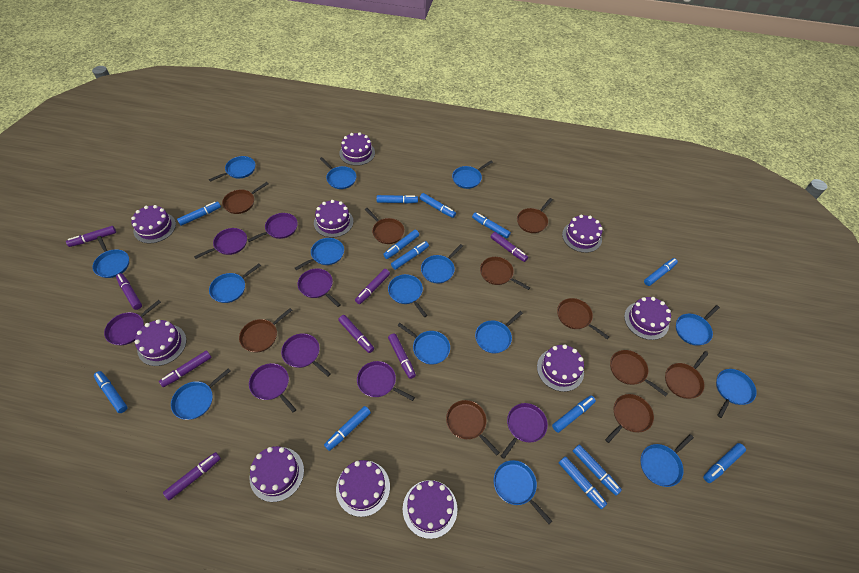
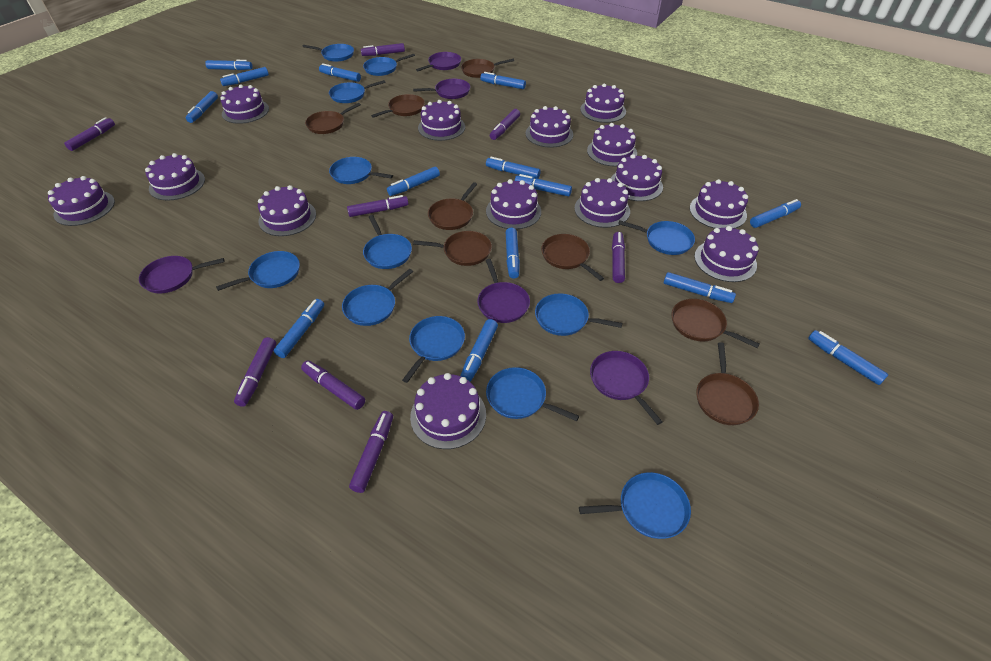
blue marker: [94,371,128,413] [177,202,221,226] [324,406,371,451] [376,195,418,204] [383,230,419,259] [391,241,429,270] [420,193,456,218] [472,212,511,239] [552,395,596,433] [559,456,607,509] [573,445,622,496] [644,258,678,286] [703,443,746,483] = 13 -> [186,91,218,123] [205,60,253,70] [220,67,269,86] [274,299,324,358] [319,63,361,82] [387,167,440,196] [460,319,498,382] [480,72,526,89] [486,157,541,179] [506,228,520,279] [515,174,572,196] [664,272,736,303] [750,199,801,228] [808,330,889,385] = 14
blue pan: [93,236,129,278] [171,368,230,420] [209,156,255,182] [209,264,261,303] [295,238,344,270] [320,157,356,189] [388,274,427,317] [397,323,450,365] [421,244,463,284] [452,161,493,189] [475,311,523,353] [494,460,552,524] [641,434,694,487] [676,305,720,346] [716,369,757,418] = 15 -> [216,251,300,291] [303,44,354,62] [329,80,386,103] [329,157,393,184] [342,269,413,326] [363,54,415,76] [363,215,412,269] [402,316,465,383] [486,367,579,421] [535,293,622,336] [579,472,691,539] [618,220,695,255] = 12
brown pan: [222,182,268,214] [239,308,292,352] [365,208,405,244] [446,400,500,456] [480,257,530,290] [517,198,553,233] [557,298,609,339] [605,394,654,443] [610,350,668,397] [665,351,709,399] = 10 -> [305,103,361,134] [371,94,425,118] [413,231,492,266] [428,182,477,230] [461,59,514,78] [541,234,604,281] [671,299,760,348] [696,342,759,425] = 8
purple cake: [131,205,176,243] [135,319,186,366] [249,446,304,502] [314,200,354,238] [336,460,390,517] [339,132,375,166] [403,480,457,539] [537,345,584,392] [562,215,603,253] [624,297,671,340] = 10 -> [48,176,115,226] [145,153,205,200] [220,84,269,124] [258,185,316,236] [410,373,486,449] [418,100,465,141] [486,179,541,229] [526,106,573,148] [574,178,630,228] [580,83,626,123] [587,123,637,166] [611,154,663,201] [690,179,748,229] [694,226,759,282] = 14
purple pan: [104,300,161,345] [194,228,247,259] [247,213,298,242] [249,363,296,413] [281,333,331,376] [298,268,341,307] [357,361,415,401] [501,403,548,459] = 8 -> [139,256,224,293] [413,79,470,99] [416,52,461,71] [477,259,530,323] [590,351,663,425] = 5

